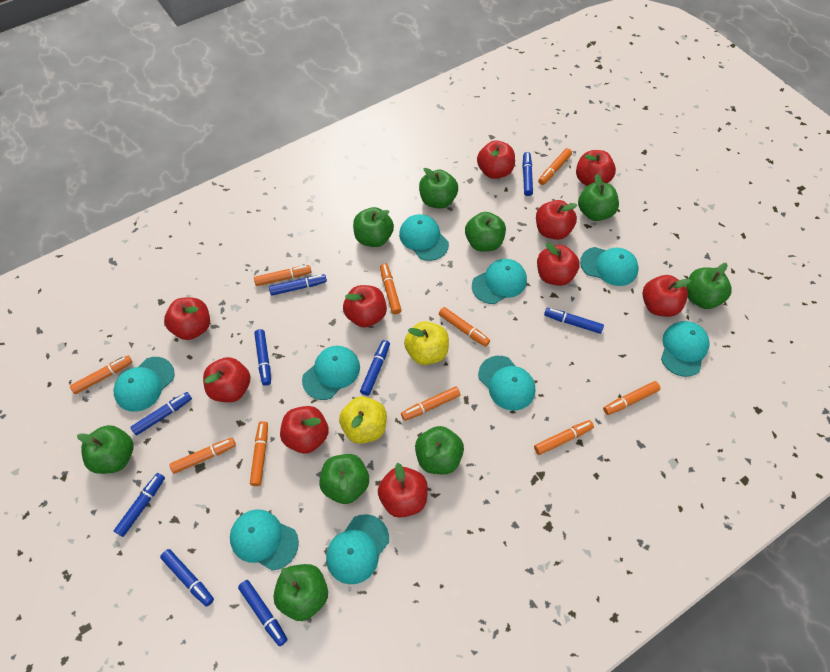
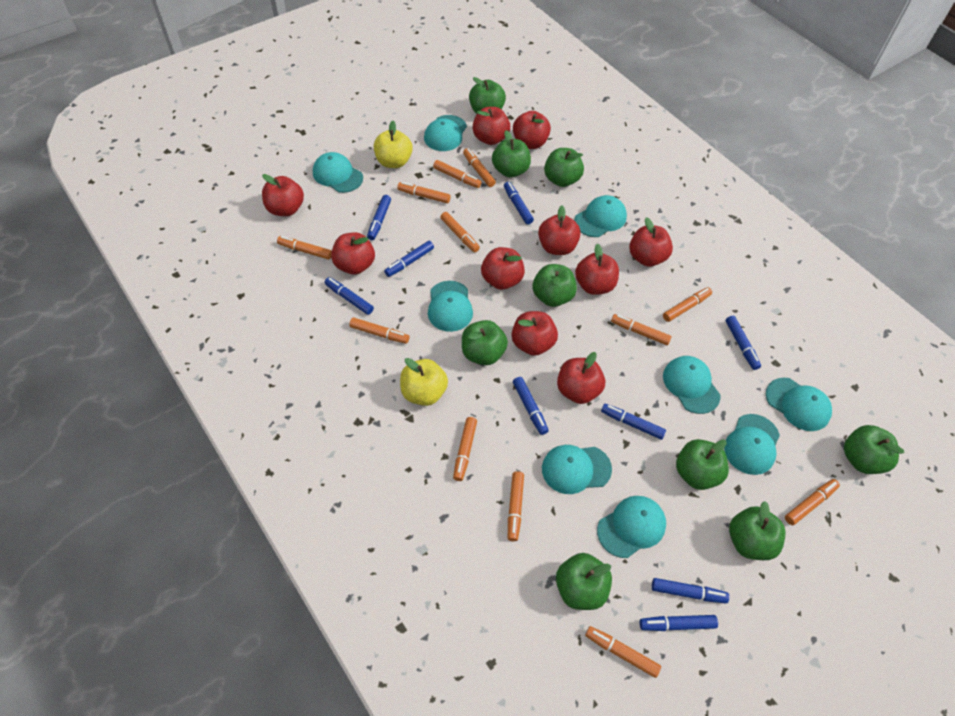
orange marker: [70,356,133,394] [169,438,236,474] [250,421,268,486] [254,265,312,286] [380,263,401,314] [401,387,460,421] [439,307,490,347] [534,420,594,455] [538,148,572,185] [603,381,660,415] = 10 -> [277,236,332,260] [349,317,409,344] [397,182,451,203] [433,160,482,188] [440,212,480,252] [453,417,477,481] [463,148,496,187] [508,471,524,541] [585,626,661,678] [611,314,672,345] [663,287,712,322] [785,479,840,525] = 12

